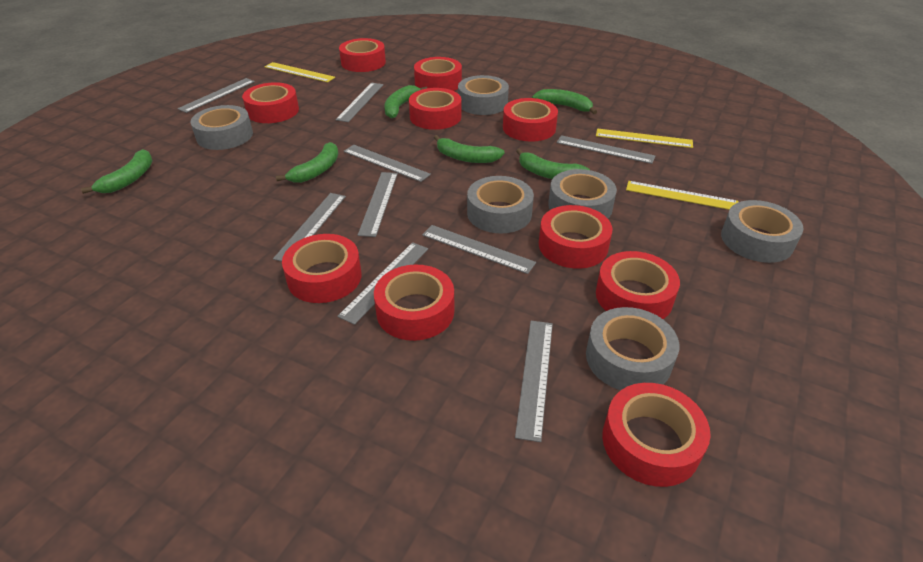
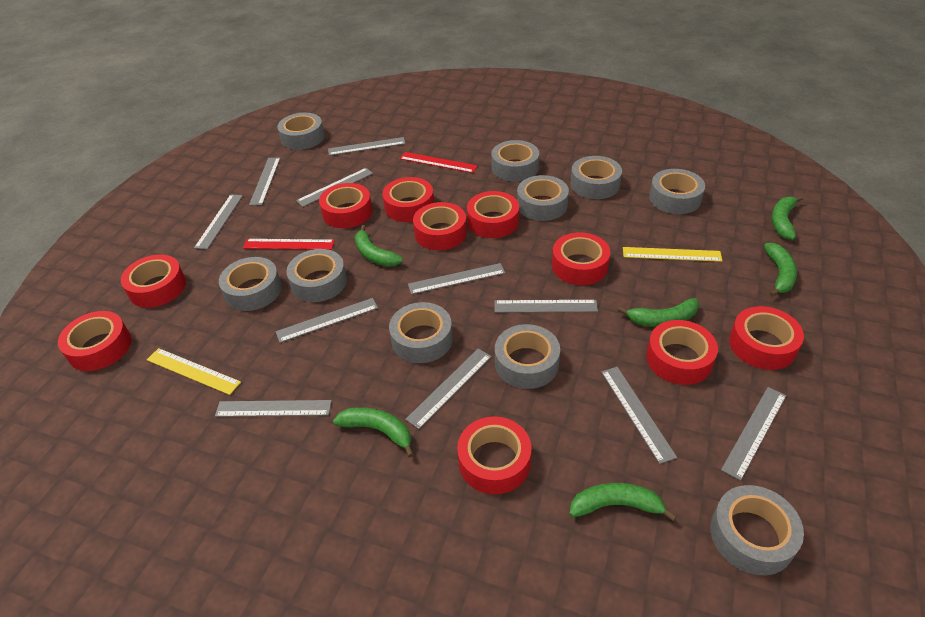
grey ruler: [177,78,255,113] [273,193,346,261] [335,83,384,122] [337,242,428,325] [344,145,431,182] [358,172,398,237] [422,225,536,274] [515,321,553,442] [556,135,655,164] = 9 -> [194,194,243,249] [215,400,332,417] [249,158,280,205] [276,298,378,343] [296,168,373,207] [328,137,406,156] [405,349,492,429] [408,263,505,295] [495,300,598,312] [601,367,677,464] [721,387,786,481] = 11
grey tape: [191,105,253,150] [458,75,509,115] [467,176,534,233] [548,169,617,218] [586,307,679,390] [721,200,803,263] = 6 -> [219,257,282,311] [277,113,325,150] [286,249,347,302] [389,302,453,363] [491,140,539,182] [495,324,560,389] [517,175,569,221] [571,156,622,199] [649,169,705,214] [710,485,804,575] = 10
red ruler: none = 0 -> [243,239,335,250] [400,152,478,173] = 2
yellow ruler: [265,62,335,82] [596,128,693,148] [626,181,739,210] = 3 -> [147,348,241,395] [623,247,722,262] = 2

